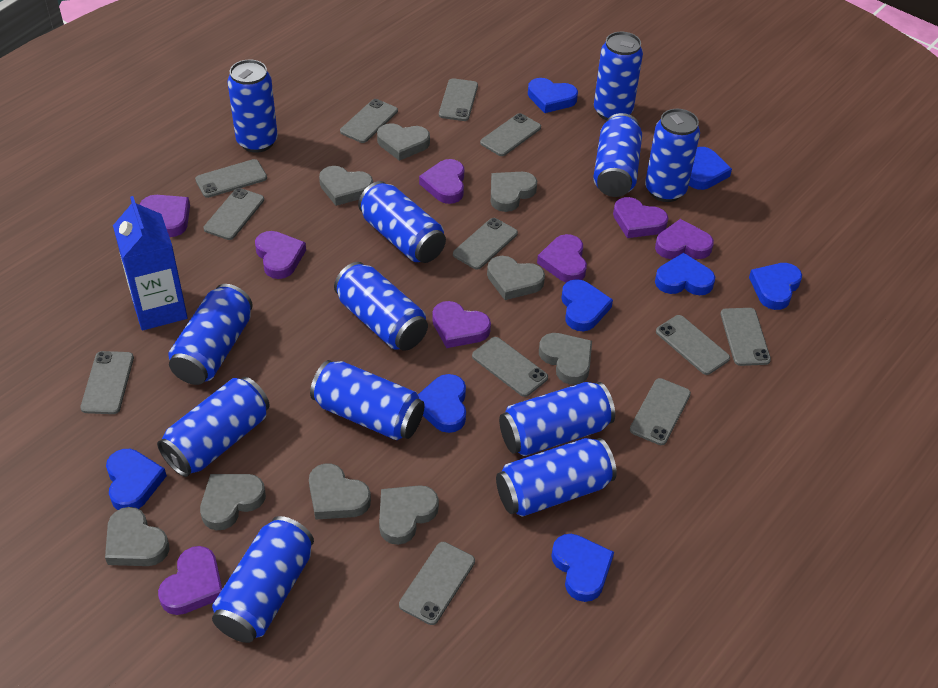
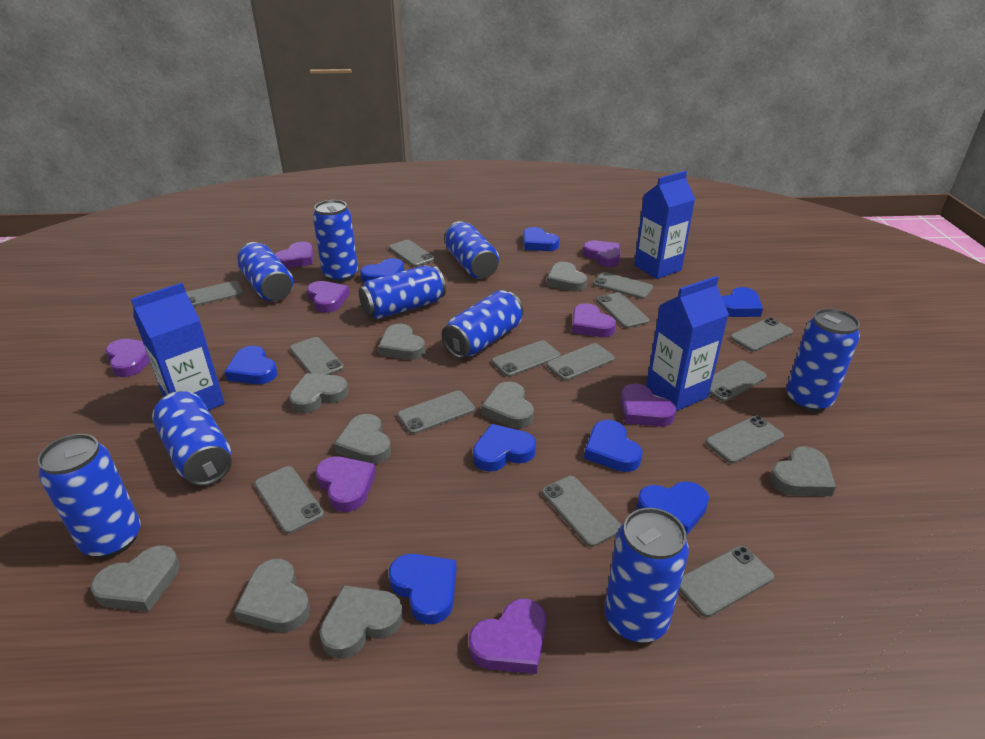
blue can: [157,377,270,477] [168,284,253,385] [212,516,314,643] [227,60,278,153] [310,360,425,440] [334,262,428,351] [358,181,446,263] [496,438,617,517] [499,382,615,456] [593,113,642,197] [594,32,643,120] [645,109,700,202] = 12 -> [37,434,141,558] [152,391,232,486] [237,242,294,301] [313,200,358,282] [359,265,446,319] [442,290,523,358] [445,221,499,278] [604,508,689,643] [786,308,860,412] = 9
blue carton: [113,196,188,331] = 1 -> [131,283,225,410] [634,171,695,279] [646,276,729,411] = 3
grey phone: [80,351,134,414] [195,159,267,198] [204,188,264,240] [340,99,398,143] [399,542,475,625] [439,78,478,121] [453,218,518,270] [472,337,548,397] [480,113,541,156] [630,378,691,445] [656,315,730,375] [720,308,771,366] = 12 -> [186,281,243,307] [254,466,324,534] [290,337,344,375] [389,240,435,267] [397,391,475,434] [492,340,560,377] [542,476,622,547] [546,343,615,381] [593,272,653,299] [596,292,649,328] [679,546,774,617] [705,416,784,463] [709,360,767,402] [730,318,793,352] = 14

